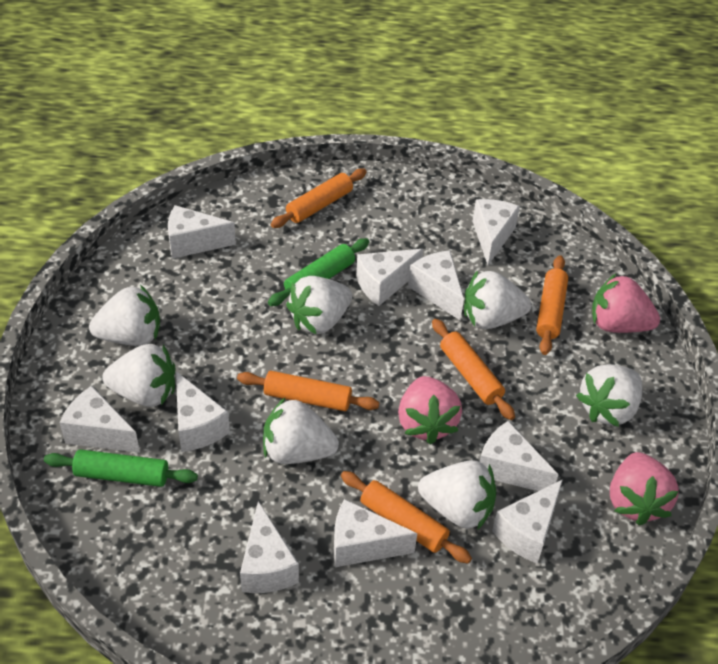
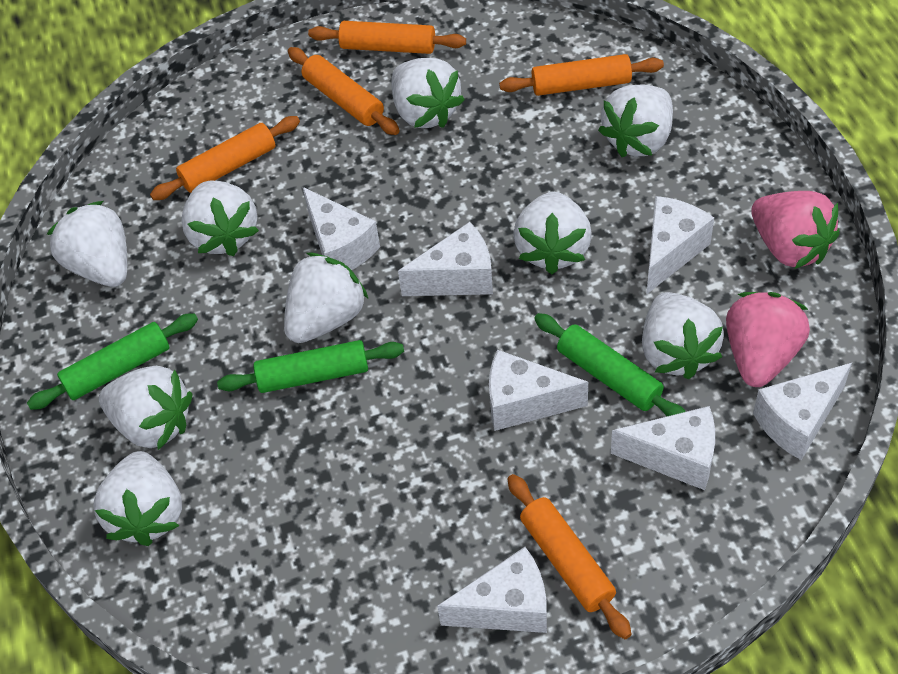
green rolling pin: [44,449,198,487] [268,238,369,306] = 2 -> [27,313,198,410] [217,340,404,393] [534,313,686,416] = 3
pink strawberry: [398,376,462,444] [592,274,660,333] [610,452,679,526] = 3 -> [726,292,810,387] [751,191,840,269] = 2
white cheese: [59,386,140,453] [168,205,236,259] [176,371,230,452] [240,501,299,593] [334,499,417,567] [356,249,423,306] [408,250,464,321] [472,199,520,265] [480,421,559,491] [492,479,563,564] = 10 -> [302,187,380,270] [398,222,493,296] [437,547,547,633] [489,350,588,431] [611,406,715,490] [646,196,714,295] [753,363,852,460] = 7
white strawberry: [89,285,160,346] [102,344,175,407] [263,397,339,464] [286,276,352,335] [418,460,496,530] [464,271,531,329] [576,364,642,427] = 7 -> [47,201,127,287] [93,451,182,546] [99,366,193,450] [182,181,259,256] [284,253,368,343] [391,58,465,128] [513,192,592,274] [598,85,673,157] [642,292,724,379] = 9

